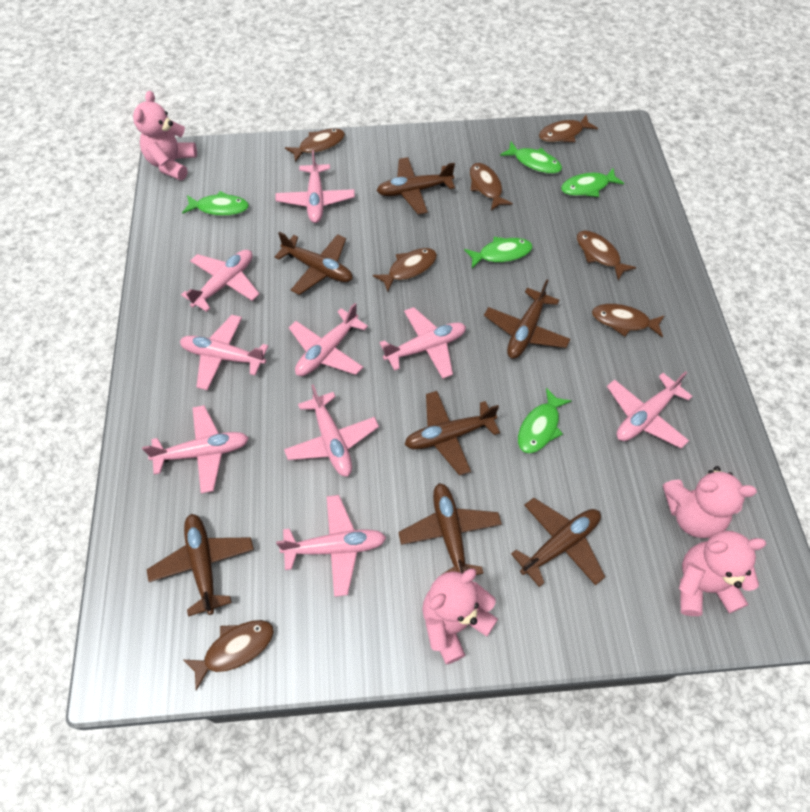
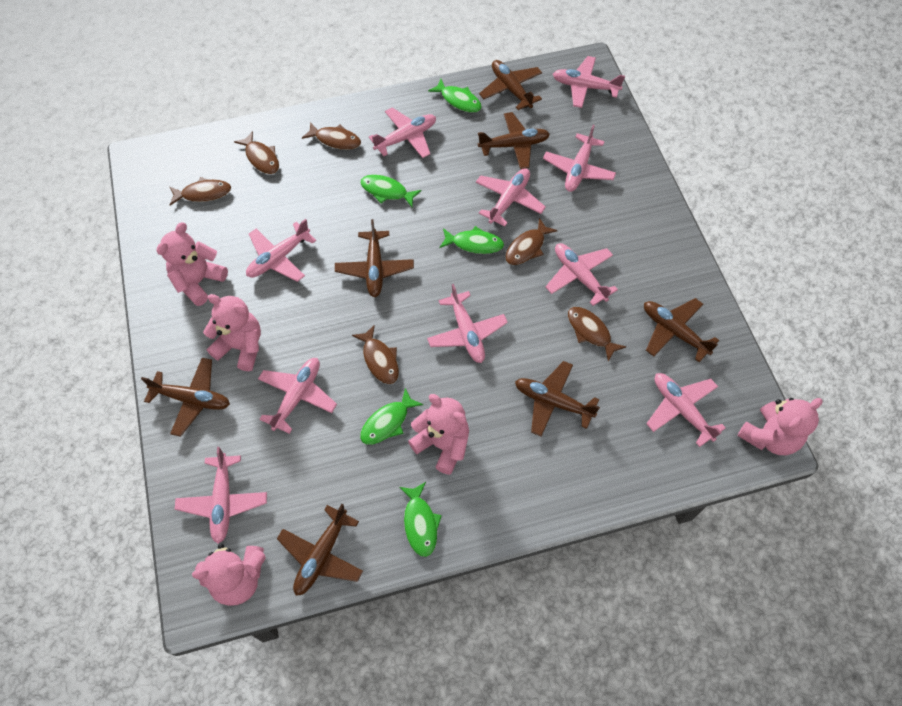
brown fish: [183,620,274,691] [285,128,345,162] [373,248,437,292] [470,163,513,211] [539,115,598,142] [577,230,636,280] [592,304,665,337] = 7 -> [170,177,231,205] [234,131,279,174] [302,122,361,150] [352,325,399,384] [505,218,558,265] [568,307,626,362] = 6
pink plane: [142,405,249,494] [180,315,268,390] [181,250,259,312] [275,150,355,223] [276,495,386,597] [284,384,379,477] [289,303,368,376] [380,307,466,379] [607,371,693,449] = 9 -> [175,447,267,544] [246,219,316,282] [258,358,337,434] [369,108,436,158] [427,284,508,363] [476,168,546,227] [543,125,616,192] [546,243,618,306] [553,56,625,108] [646,373,726,447] = 10
pink teddy bear: [133,91,197,180] [422,569,498,664] [663,466,757,538] [679,531,766,616] = 4 -> [157,222,228,306] [192,544,266,606] [203,294,261,371] [408,394,469,475] [737,398,822,455] = 5

